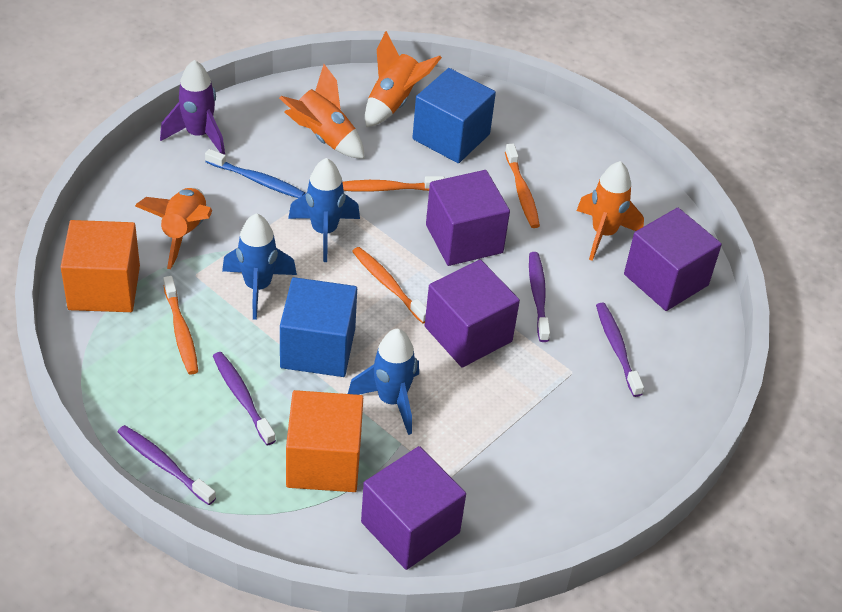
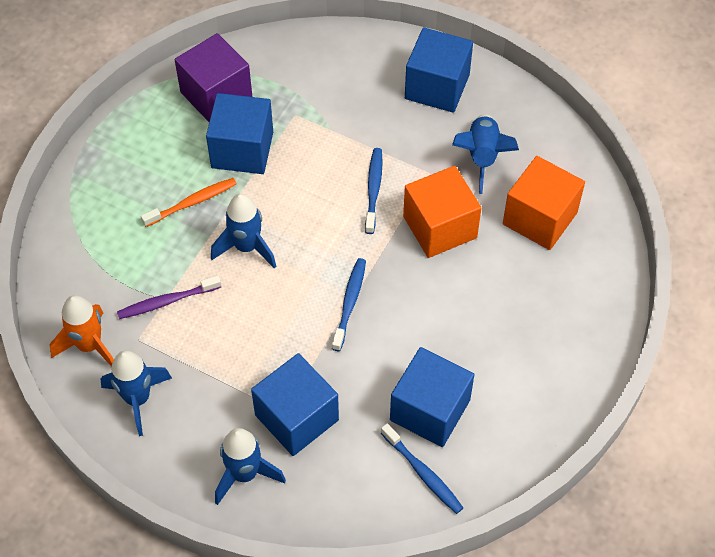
blue cube: [280,277,357,377] [412,68,496,163] = 2 -> [206,93,273,174] [251,353,339,456] [390,347,474,447] [405,27,473,113] = 4
blue rocket: [222,213,297,320] [288,158,360,262] [348,329,419,435] = 3 -> [100,350,172,436] [211,194,277,269] [215,428,286,505] [452,114,519,194] = 4
blue toothbrush: [205,149,305,198] = 1 -> [332,258,366,351] [365,148,383,234] [381,423,463,514] = 3
orange rocket: [135,188,212,269] [279,64,365,159] [365,31,442,127] [577,161,644,261] = 4 -> [50,295,114,367] = 1
orange toothbrush: [163,276,198,375] [342,176,445,192] [352,247,426,324] [505,144,540,228] = 4 -> [141,178,237,227] = 1
purple cube: [361,446,466,570] [425,259,520,367] [426,170,510,266] [624,208,722,311] = 4 -> [175,33,252,122] = 1
purple rocket: [160,60,225,155] = 1 -> none = 0
purple toothbrush: [118,425,216,505] [213,352,276,445] [529,252,550,342] [596,302,644,397] = 4 -> [117,275,221,319] = 1

